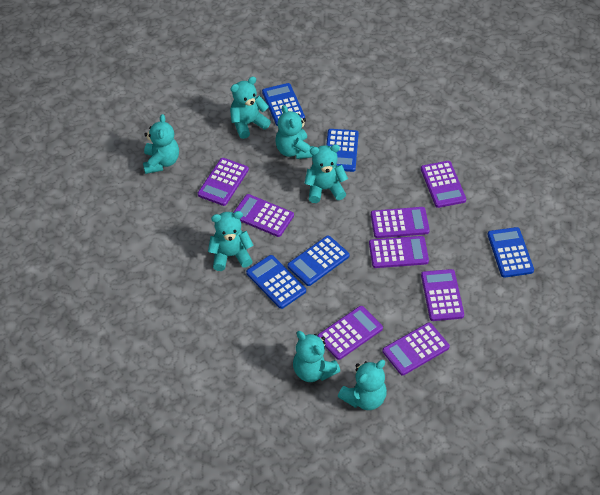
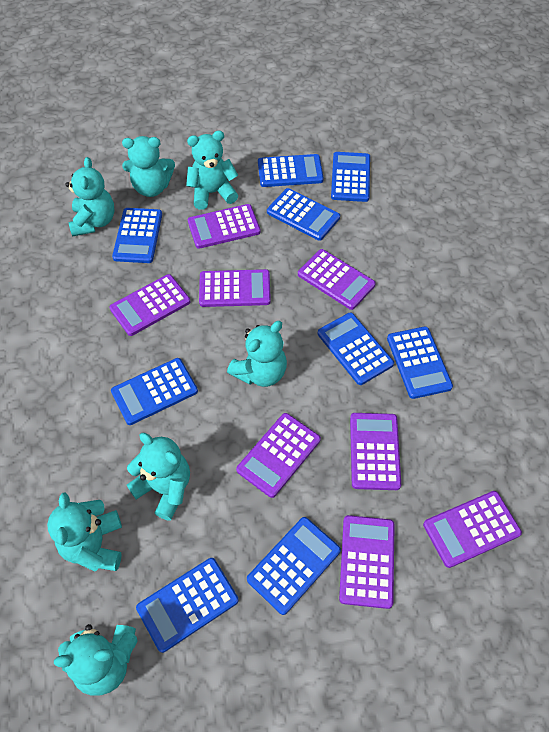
blue calculator: [246,255,306,309] [262,83,305,126] [287,236,350,286] [326,129,359,172] [487,227,534,278] = 5 -> [111,358,198,425] [112,208,162,263] [136,558,239,653] [247,517,341,615] [258,154,324,187] [267,188,340,241] [318,313,394,385] [331,152,370,202] [387,326,453,399] = 9

